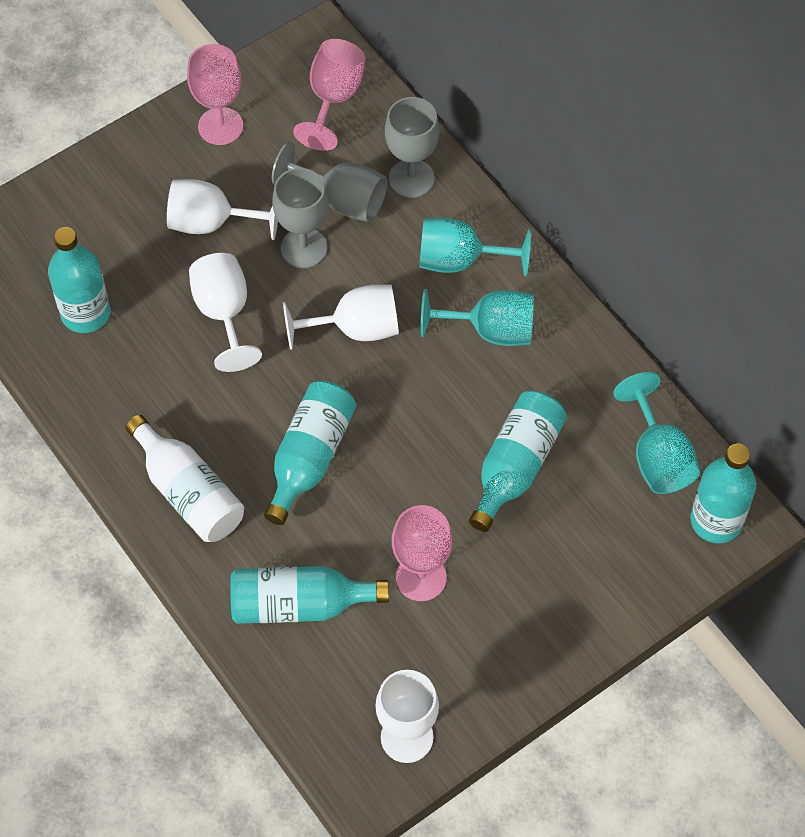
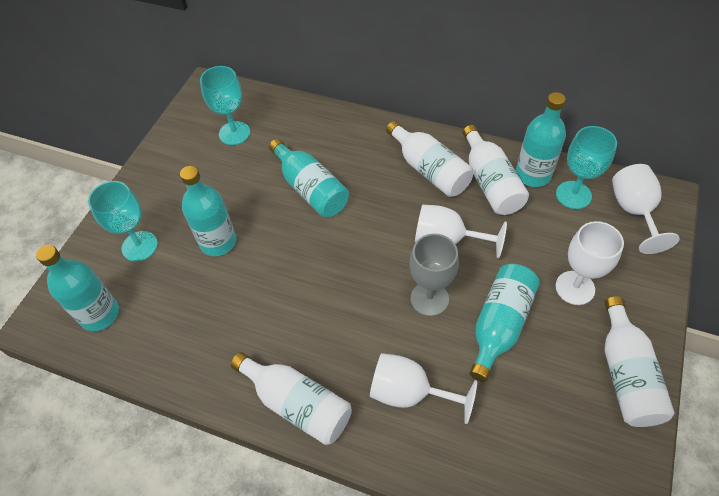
grey goblet: [272,142,388,222] [272,168,328,268] [385,97,439,198] = 3 -> [410,234,459,316] = 1
pink goblet: [187,44,243,145] [293,39,365,151] [392,505,452,601] = 3 -> none = 0
white bottle: [125,415,244,542] = 1 -> [231,352,352,445] [386,121,473,197] [463,125,529,215] [604,296,675,427] = 4

